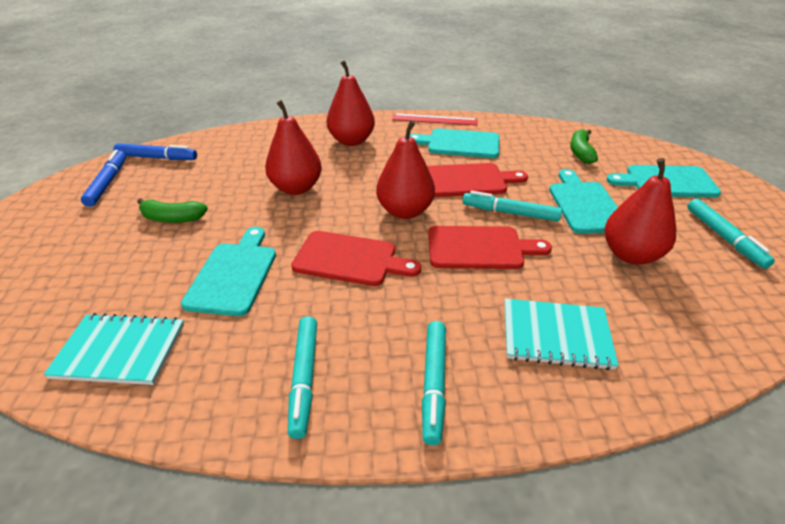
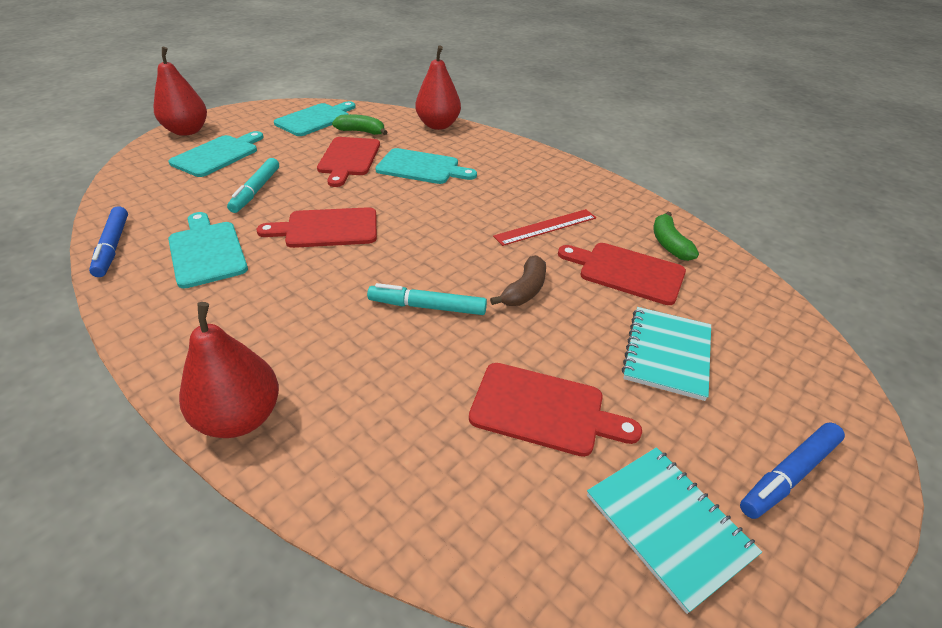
brown banana: none = 0 -> [490,255,546,306] = 1
red cutting board: [291,231,421,286] [427,163,528,197] [429,226,552,269] = 3 -> [257,207,377,248] [317,137,380,187] [469,363,642,457] [558,243,686,305] = 4
red pear: [265,100,322,195] [326,60,375,146] [376,120,435,219] [604,158,676,264] = 4 -> [154,46,207,136] [179,302,279,438] [415,45,461,130] = 3
turquoise marker: [288,316,317,439] [422,321,446,446] [463,191,562,222] [688,199,775,269] = 4 -> [227,158,279,213] [367,283,487,315] = 2

